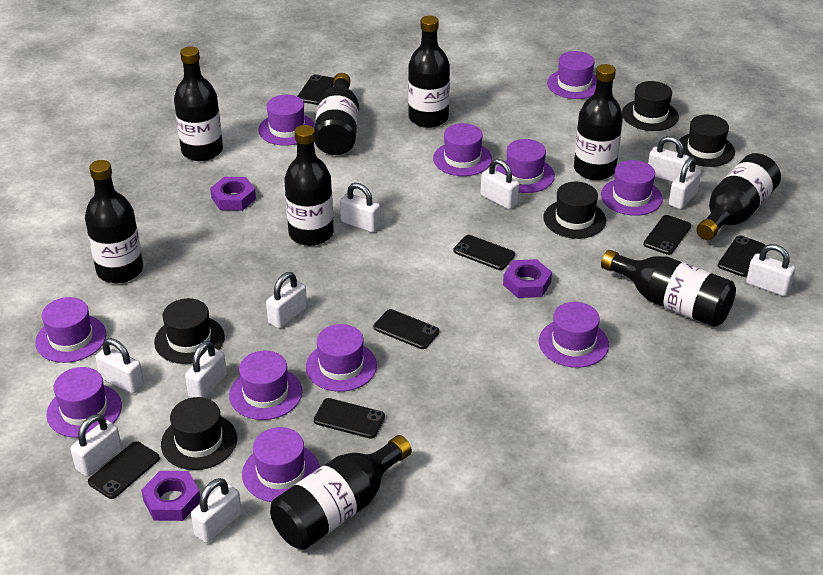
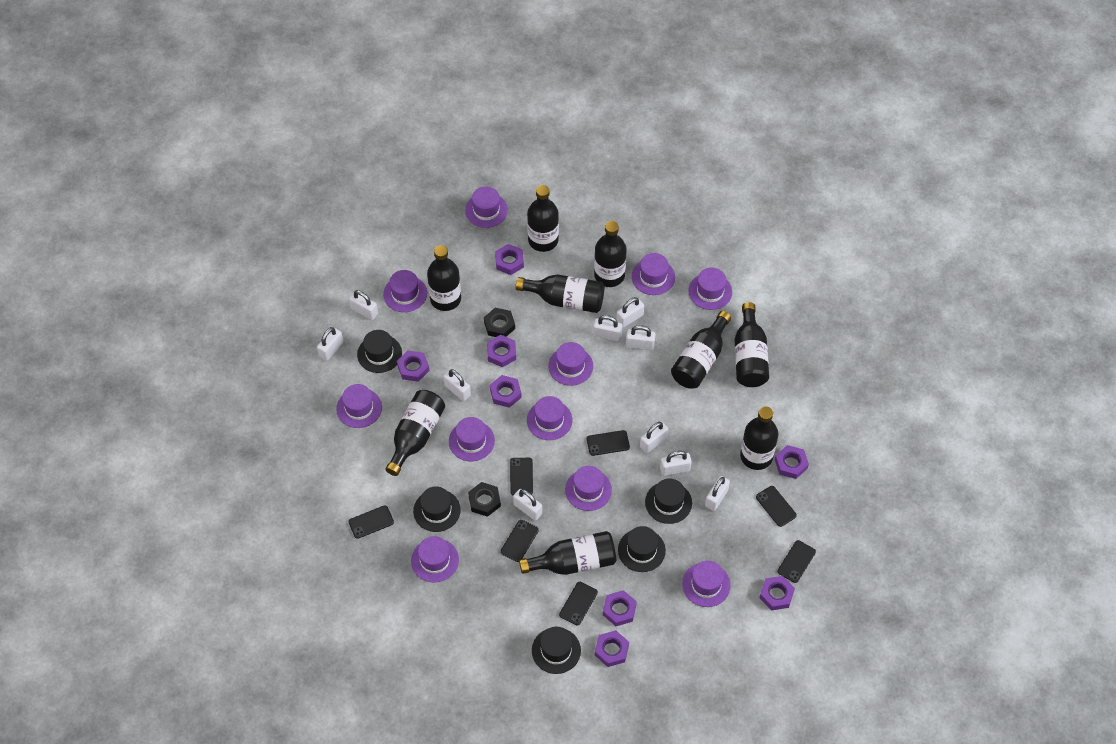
black nut: none = 0 -> [468,482,501,517] [484,308,515,337] = 2
purple nut: [141,471,200,521] [210,177,256,211] [503,259,552,298] = 3 -> [397,350,429,382] [487,335,516,367] [490,375,522,408] [495,244,524,275] [595,630,629,667] [603,590,637,626] [759,576,795,611] [775,445,809,479] = 8

